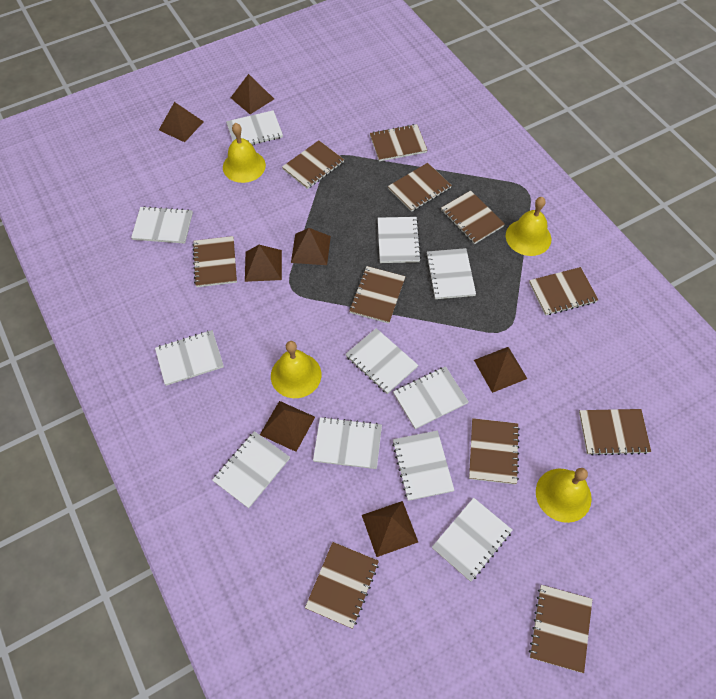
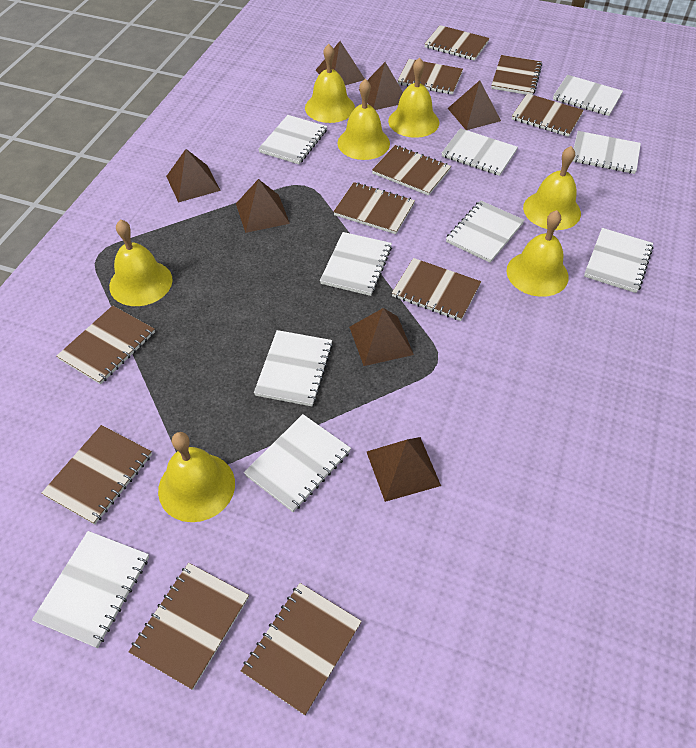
white notebook: [131,206,193,243] [155,330,224,386] [212,431,290,508] [226,110,283,145] [313,417,382,469] [346,328,418,394] [378,217,421,263] [392,431,454,501] [393,366,469,429] [426,248,476,299] [432,498,512,582] = 11 -> [32,531,149,648] [244,414,351,512] [254,330,333,406] [258,115,327,164] [320,232,392,296] [442,128,518,176] [446,200,524,263] [553,75,623,116] [573,131,641,174] [584,228,654,293] = 10
yellow bell: [223,123,266,183] [271,341,322,398] [506,197,551,256] [536,468,592,523] = 4 -> [109,219,173,306] [158,432,235,522] [305,44,355,123] [337,79,390,160] [388,58,439,138] [506,210,569,297] [523,146,581,230] = 7

